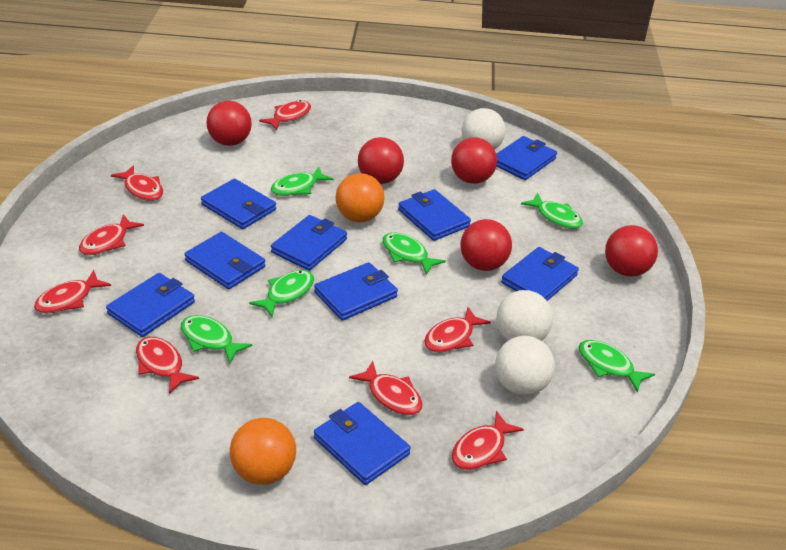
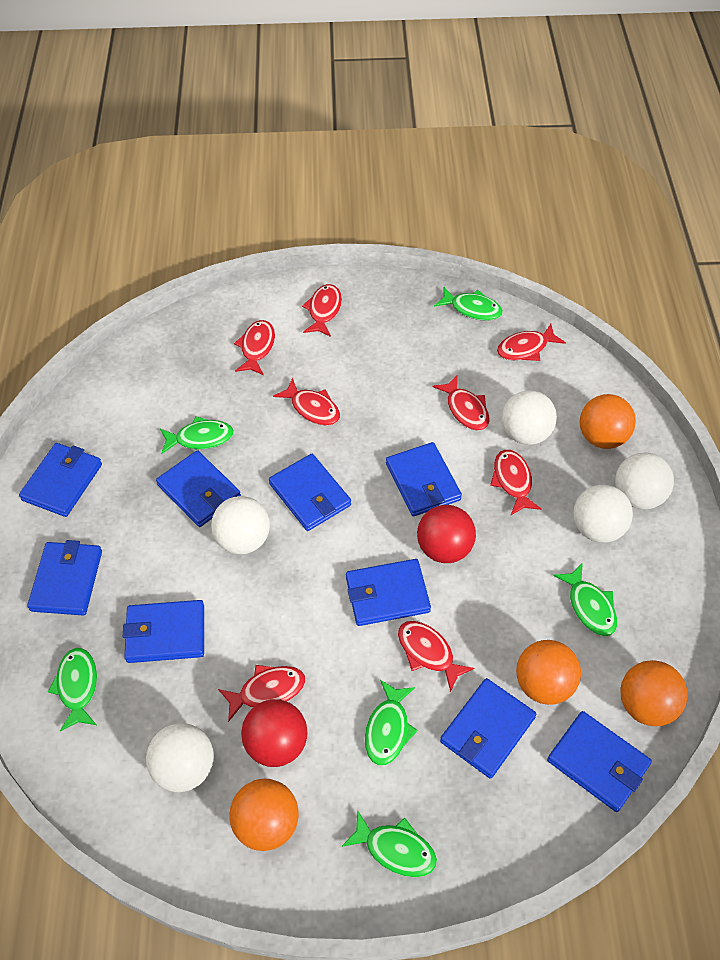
orange ball: [230,418,296,485] [336,173,385,222] = 2 -> [229,779,299,851] [516,640,581,705] [580,394,636,449] [620,660,688,726] = 4
red ball: [206,101,252,146] [358,137,404,184] [451,137,497,184] [461,219,512,271] [605,225,658,277] = 5 -> [241,699,307,767] [417,505,476,563] = 2
white ball: [462,108,506,150] [495,336,555,395] [496,290,553,341] = 3 -> [146,723,214,792] [211,496,270,554] [502,390,557,445] [573,485,633,543] [615,453,674,509] = 5

